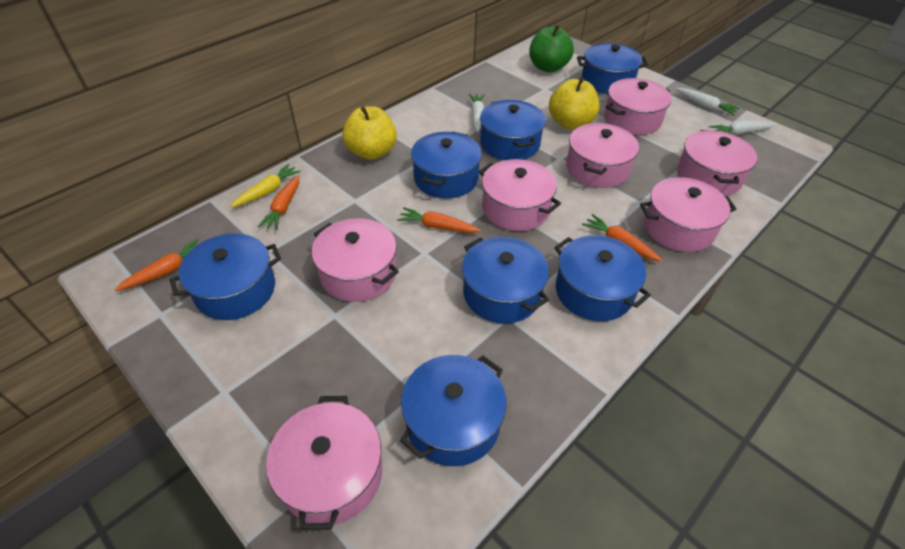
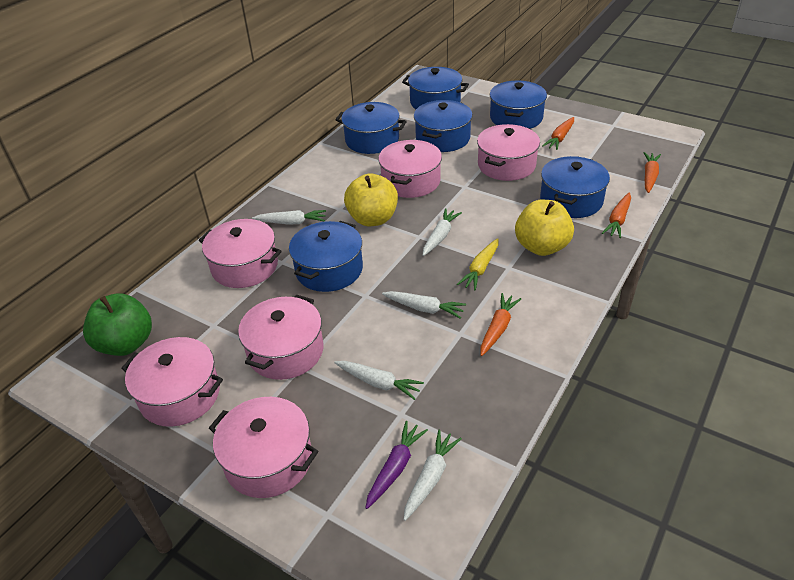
blue pot: [170,234,281,320] [400,355,507,466] [411,131,482,199] [462,237,549,324] [480,100,546,160] [554,235,651,321] [577,43,648,94] = 7 -> [289,221,363,292] [335,102,407,154] [402,67,469,109] [414,100,473,152] [490,81,547,129] [540,156,610,218] = 6
pink pot: [266,396,382,530] [312,218,399,302] [479,159,561,231] [566,123,639,188] [604,78,672,135] [640,177,736,252] [677,130,757,196] = 7 -> [121,337,223,427] [199,219,282,288] [209,397,318,498] [238,295,323,380] [378,140,442,198] [477,124,540,181] = 6
purple carrot: none = 0 -> [366,421,428,509] = 1
white carrot: [469,94,485,132] [675,88,740,116] [709,120,776,135] = 3 -> [252,210,326,225] [334,361,424,400] [382,291,466,319] [404,430,462,521] [423,208,462,256] = 5

